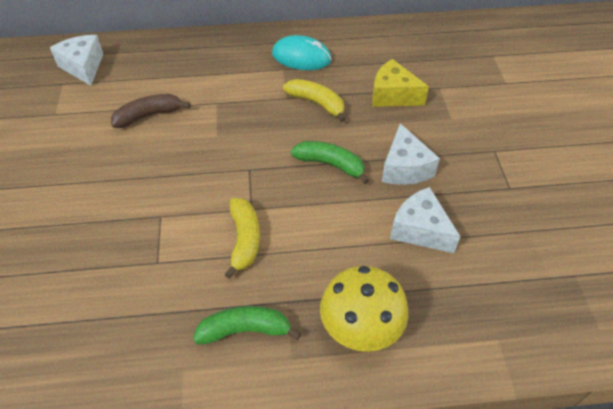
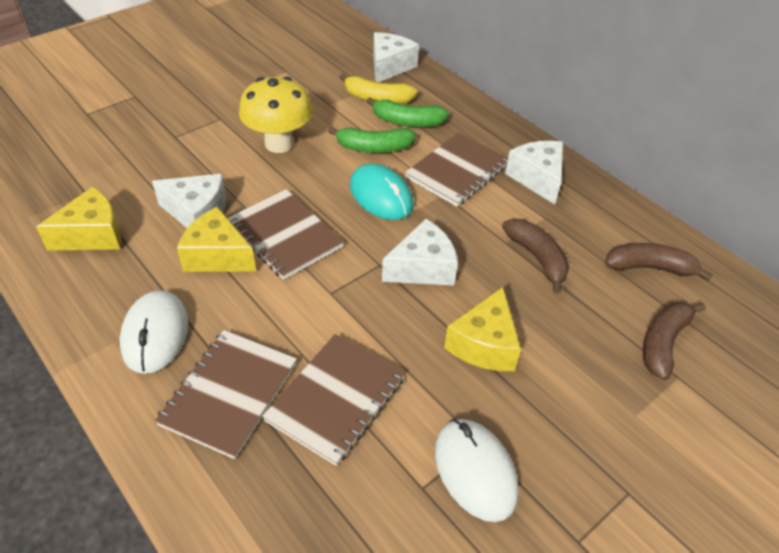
brown banana: [111,94,191,128] = 1 -> [502,218,569,294] [605,243,712,281] [643,302,706,380] = 3
brown notebook: none = 0 -> [155,330,297,459] [227,189,344,280] [262,334,405,466] [405,132,508,207] = 4
white cheese: [50,35,103,86] [382,123,440,185] [390,187,461,253] = 3 -> [152,174,226,228] [373,32,419,82] [382,219,458,286] [505,141,563,204] = 4
white mouse: none = 0 -> [120,290,188,374] [435,419,519,522] = 2
yellow banana: [224,198,260,279] [283,79,346,122] = 2 -> [339,74,418,104] = 1
yellow cheese: [372,59,429,107] = 1 -> [36,187,122,251] [177,207,256,272] [444,287,521,371] = 3

